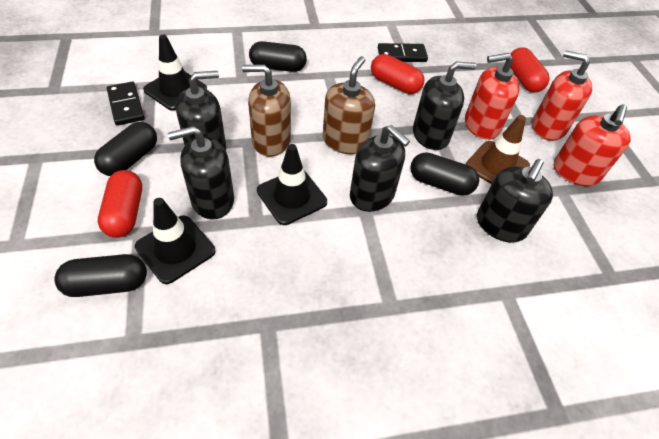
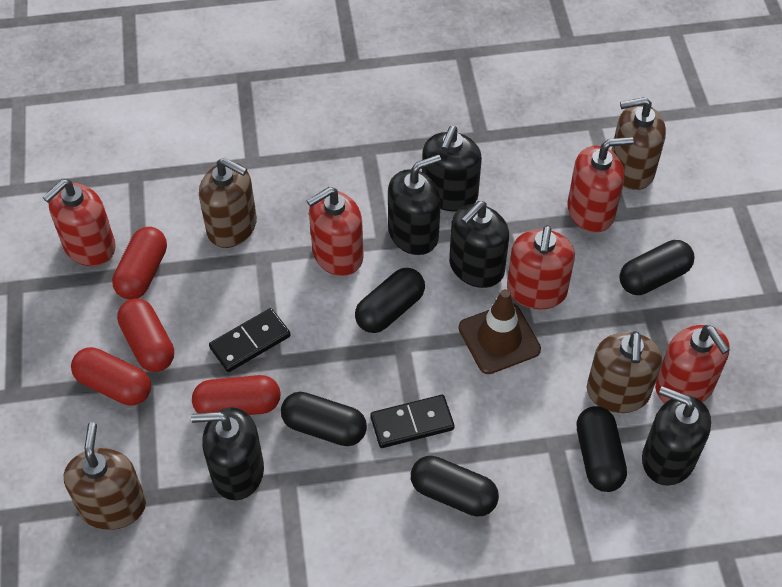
black capsule: [54,254,147,297] [94,122,157,176] [249,41,307,72] [410,152,479,196] = 4 -> [281,392,367,446] [355,268,425,333] [411,456,499,517] [576,406,627,492] [619,240,695,295] = 5
black traffic cone: [135,198,215,284] [143,35,207,111] [257,144,327,225] = 3 -> none = 0
brown soap dispenser: [242,64,291,157] [323,56,375,154] = 2 -> [64,422,146,530] [199,158,257,248] [587,331,662,413] [611,97,666,190] = 4
red capsule: [98,170,142,238] [371,54,424,94] [510,47,549,93] = 3 -> [71,347,151,406] [112,227,167,300] [117,298,174,372] [192,375,281,415] = 4
red soap dispenser: [465,53,520,140] [532,50,592,141] [554,104,631,186] = 3 -> [42,179,116,266] [307,187,364,276] [507,225,575,309] [567,137,634,233] [655,325,730,403] = 5

